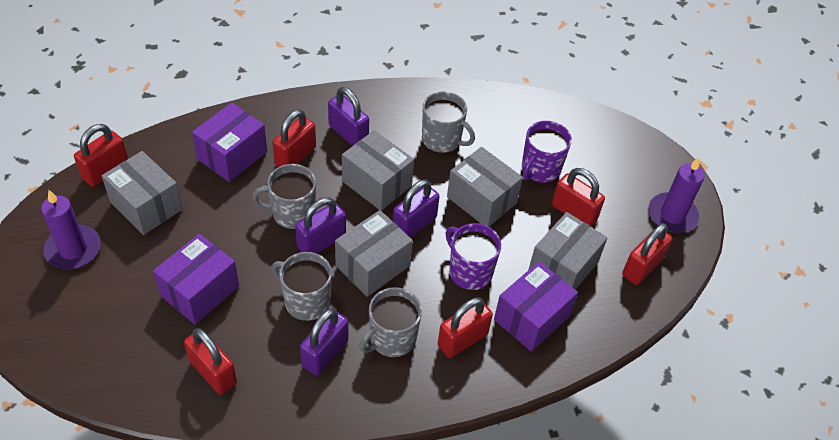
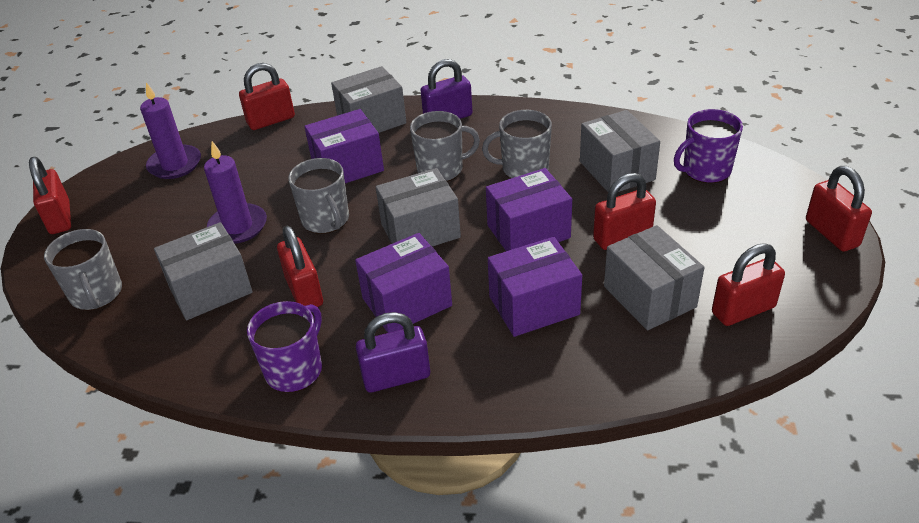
purple box: [153,234,239,324] [192,103,267,182] [494,261,578,352] = 3 -> [304,109,384,183] [355,233,452,333] [486,168,572,251] [488,237,582,337] = 4
purple padlock: [295,197,346,253] [300,308,348,376] [328,87,369,146] [393,180,440,238] = 4 -> [356,312,430,393] [421,59,472,119] = 2

